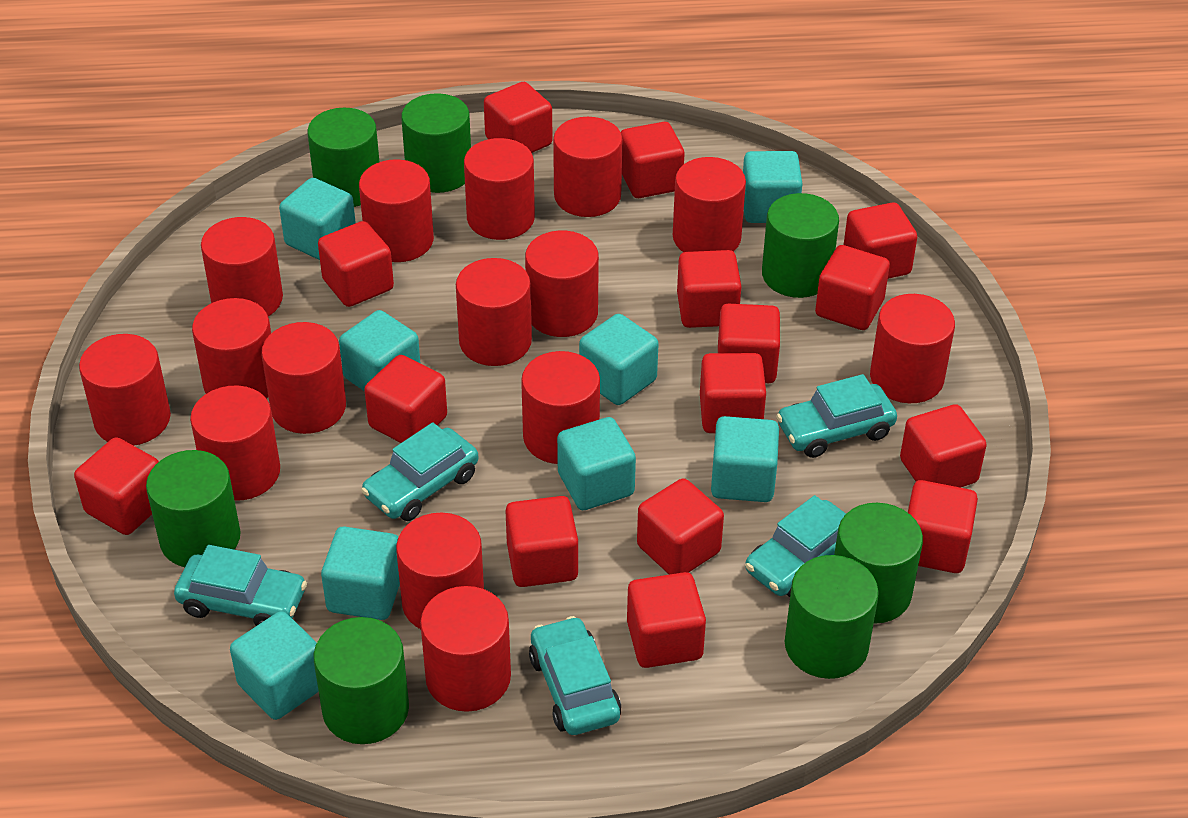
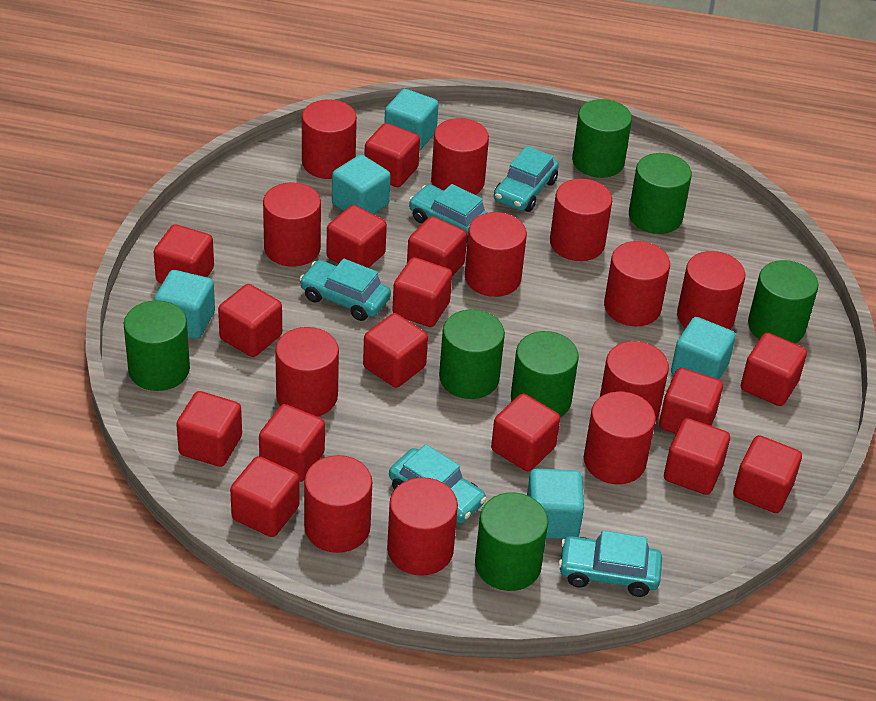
red cylinder: [79,334,171,446] [190,385,280,501] [192,298,271,399] [201,217,283,316] [261,322,346,434] [359,159,434,262] [396,513,484,629] [420,586,511,712] [456,258,532,366] [464,138,535,240] [521,351,600,464] [525,231,599,337] [553,117,622,217] [673,157,746,252] [870,294,955,403] = 15 -> [263,183,321,267] [275,327,339,417] [302,99,357,179] [304,455,372,553] [387,477,458,576] [431,118,489,195] [465,212,527,297] [550,179,612,261] [584,391,656,484] [600,341,669,422] [604,241,670,326] [677,251,745,329] = 12
turquoise cube: [230,611,319,720] [279,178,356,260] [321,527,400,620] [339,310,420,392] [557,417,636,510] [579,314,659,405] [711,416,779,502] [743,151,802,223] = 8 -> [154,270,215,339] [332,155,391,214] [384,89,438,151] [527,469,584,539] [671,317,736,379] = 5

